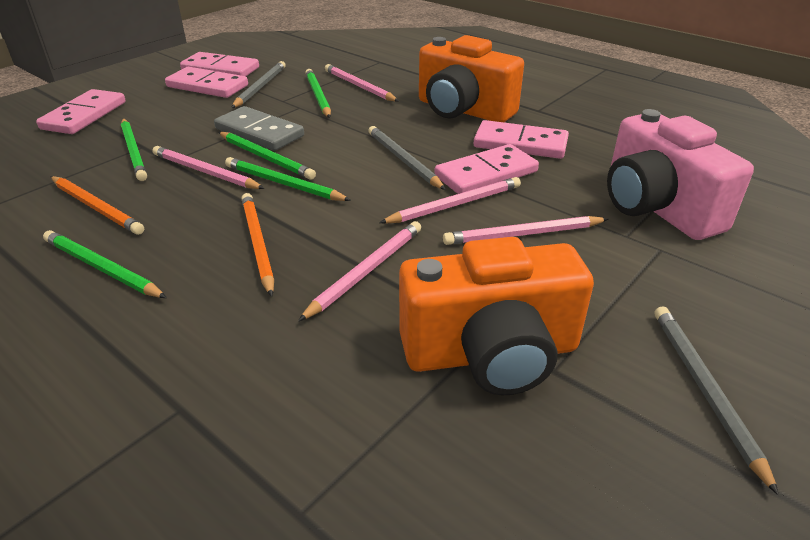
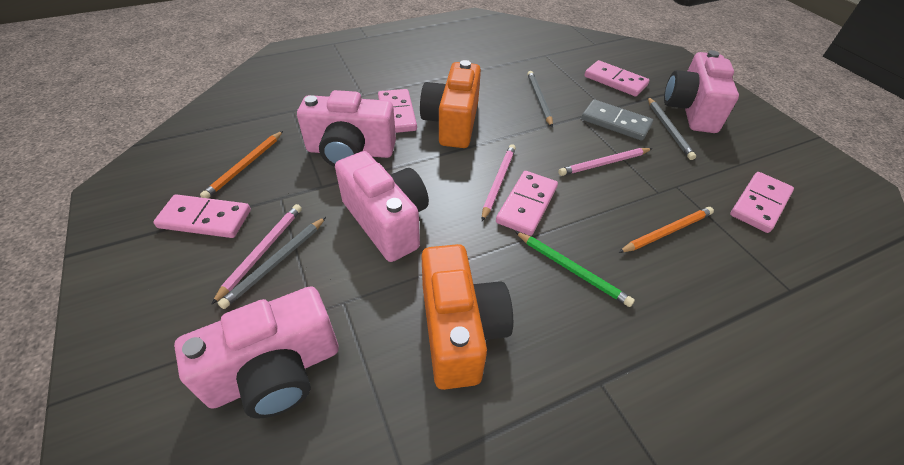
green pencil: [43,230,167,298] [121,118,147,181] [218,132,316,180] [225,157,351,201] [305,69,331,118] = 5 -> [515,231,635,307] = 1
pink camera: [607,109,754,240] = 1 -> [174,286,339,418] [297,90,396,167] [335,151,429,262] [664,50,739,133] = 4
pink pencil: [153,146,265,189] [298,221,421,322] [325,64,399,102] [379,177,521,224] [443,216,609,245] = 5 -> [211,204,302,305] [482,144,516,221] [558,148,653,176] = 3

